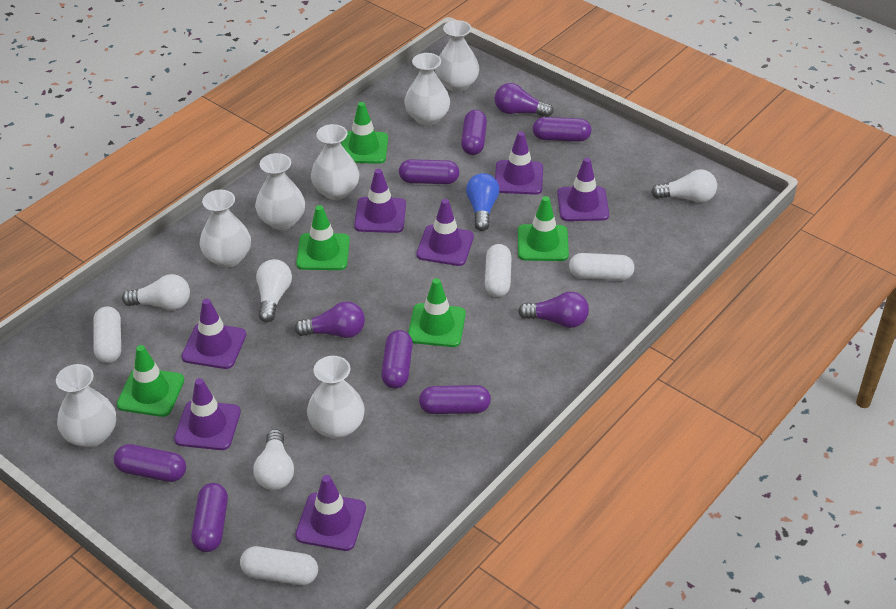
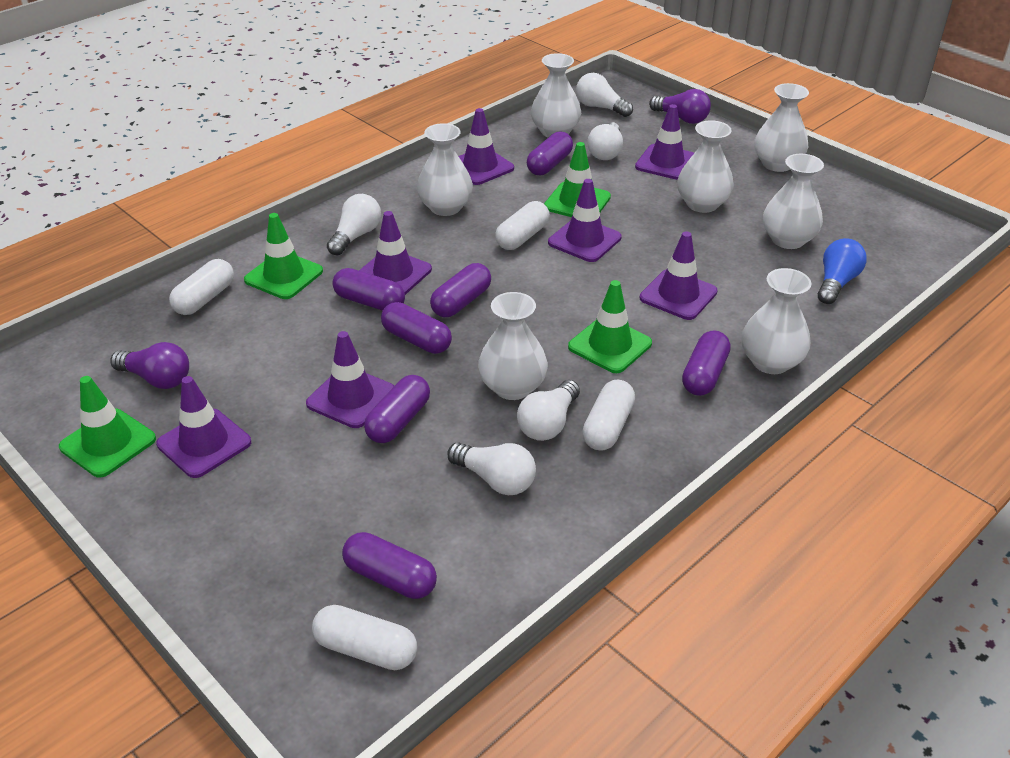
green traffic cone: [117,345,184,417] [296,205,350,270] [341,102,388,164] [408,278,466,347] [518,196,569,261] = 5 -> [59,376,156,478] [244,213,323,299] [544,142,611,217] [568,280,652,373] = 4
purple light bulb: [294,301,365,338] [495,83,554,117] [518,292,589,328] = 3 -> [110,342,189,389] [649,89,711,124] = 2
white light bulb: [122,274,190,310] [253,429,294,490] [256,259,292,322] [651,169,717,203] = 4 -> [327,194,381,255] [447,442,536,495] [517,380,580,441] [576,73,633,117] [587,122,623,160] = 5

